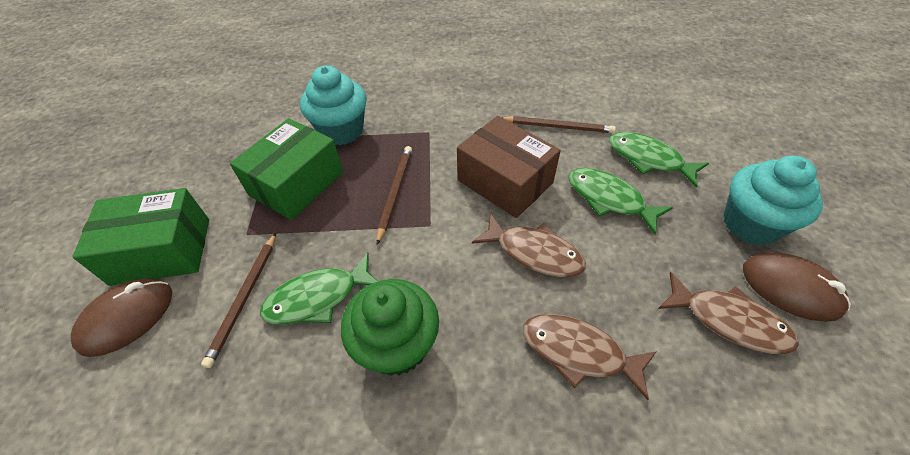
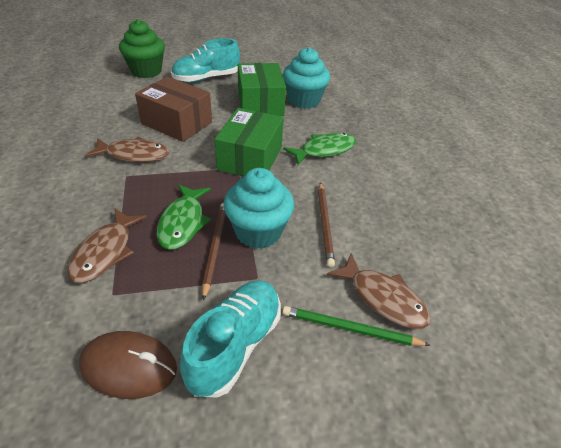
brown mouse: [71,278,172,357] [743,252,851,322] = 2 -> [79,331,177,399] = 1
brown pencil: [201,233,276,368] [377,146,412,244] [502,116,616,133] = 3 -> [202,203,226,301] [318,182,335,267] = 2
green fish: [260,253,378,325] [568,168,673,234] [609,132,709,188] = 3 -> [156,184,212,250] [283,133,356,165] = 2
green pencil: none = 0 -> [282,306,430,346] = 1
turquoise shoe: none = 0 -> [171,38,240,83] [180,280,281,398] = 2

